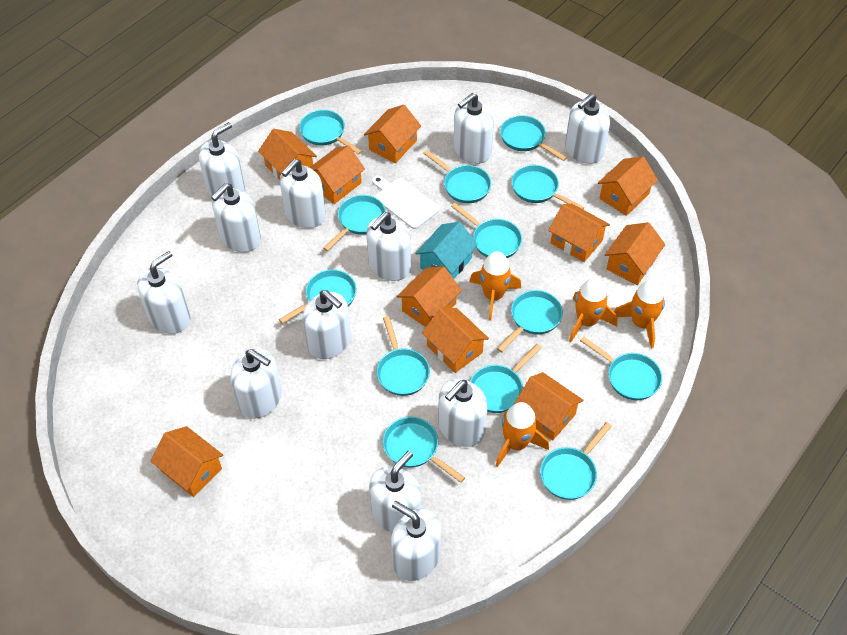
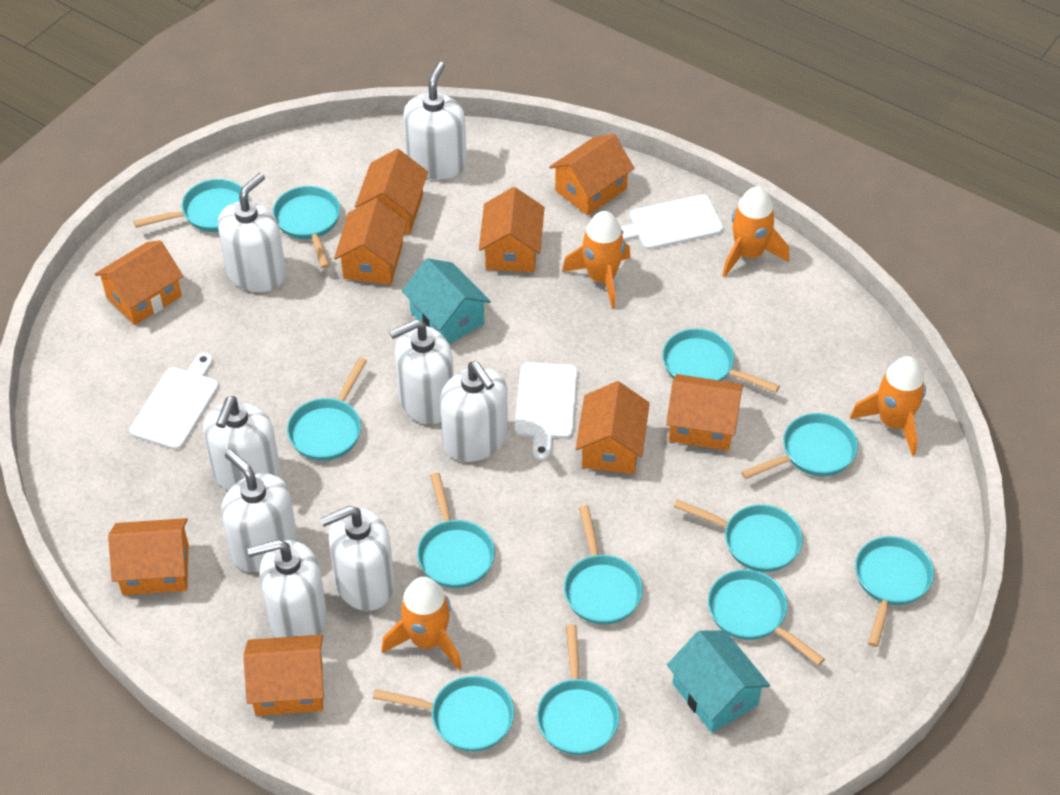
orange house: [150,426,223,497] [258,129,317,180] [309,145,365,204] [364,105,421,163] [397,266,462,327] [422,308,489,373] [514,372,583,440] [548,204,610,262] [598,157,658,216] [605,222,665,285] = 10 -> [94,240,183,325] [108,518,189,595] [243,635,324,716] [334,198,408,285] [355,149,428,234] [479,187,545,272] [549,134,634,216] [576,381,650,474] [666,374,743,451] = 9
turquoise house: [415,222,478,279] = 1 -> [402,258,491,344] [667,630,770,733] = 2
turquoise pan: [279,269,357,324] [299,110,362,155] [323,195,386,251] [377,316,430,396] [383,417,465,483] [423,150,491,203] [451,203,522,258] [470,344,542,413] [497,290,563,353] [500,115,567,161] [512,165,584,209] [540,422,612,500] [580,336,662,400] = 13 -> [134,179,249,232] [273,186,340,268] [287,357,367,461] [373,676,514,752] [417,473,495,588] [537,624,619,755] [564,505,643,625] [662,328,780,393] [674,499,803,572] [708,569,825,666] [741,413,858,479] [855,536,934,647] = 12
white cutting board: [372,176,440,229] = 1 -> [129,353,219,450] [514,362,577,460] [621,194,723,250] = 3
white soap dispenser: [137,251,190,334] [199,122,245,197] [211,183,261,252] [230,349,282,419] [280,159,326,228] [303,290,351,359] [366,212,411,281] [369,451,421,533] [391,501,441,581] [438,379,487,447] [453,93,494,164] [565,93,610,164] = 12 -> [203,396,281,490] [218,173,286,292] [221,450,297,572] [247,539,327,638] [320,506,395,611] [389,319,454,424] [403,62,467,180] [440,361,508,462] = 8

